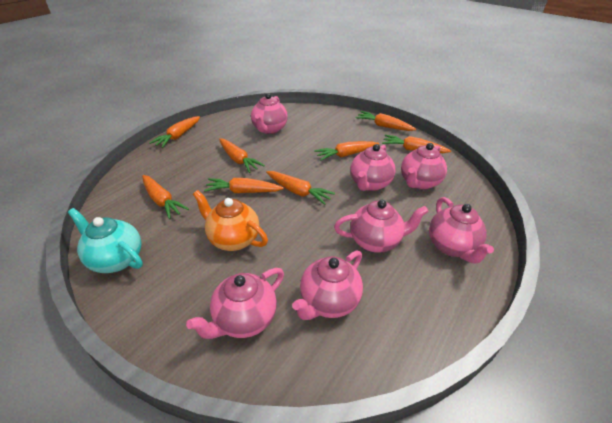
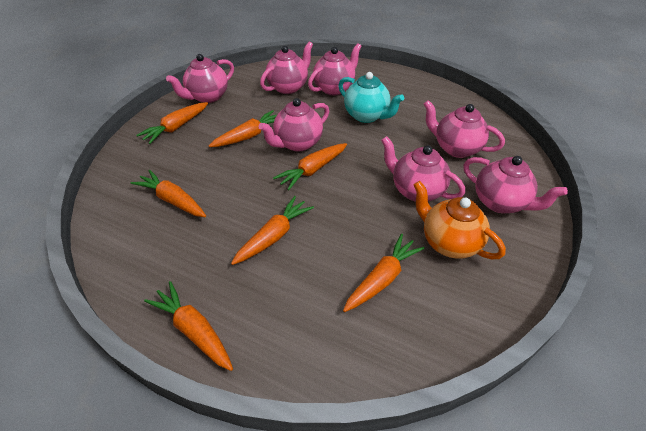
orange carrot: [142,175,189,219] [149,116,200,148] [204,178,284,193] [219,138,265,173] [266,171,335,205] [314,141,379,160] [356,111,416,131] [382,135,451,153] = 8 -> [131,170,206,217] [136,102,208,144] [144,281,233,371] [209,110,278,147] [231,196,314,265] [273,143,347,190] [343,233,425,312] = 7

